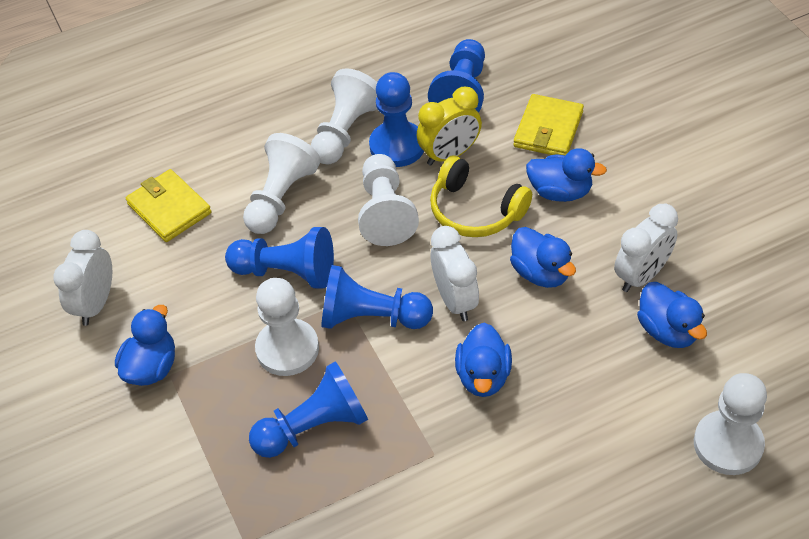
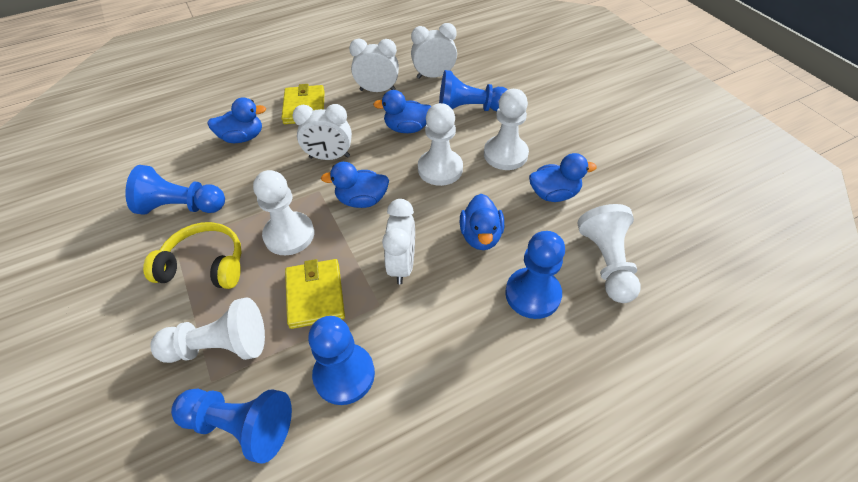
white clock: [53,230,112,326] [431,226,479,321] [614,204,678,292] = 3 -> [293,104,352,160] [349,38,399,92] [382,199,415,284] [411,23,457,79] = 4
yellow clock: [417,87,482,166] = 1 -> none = 0

